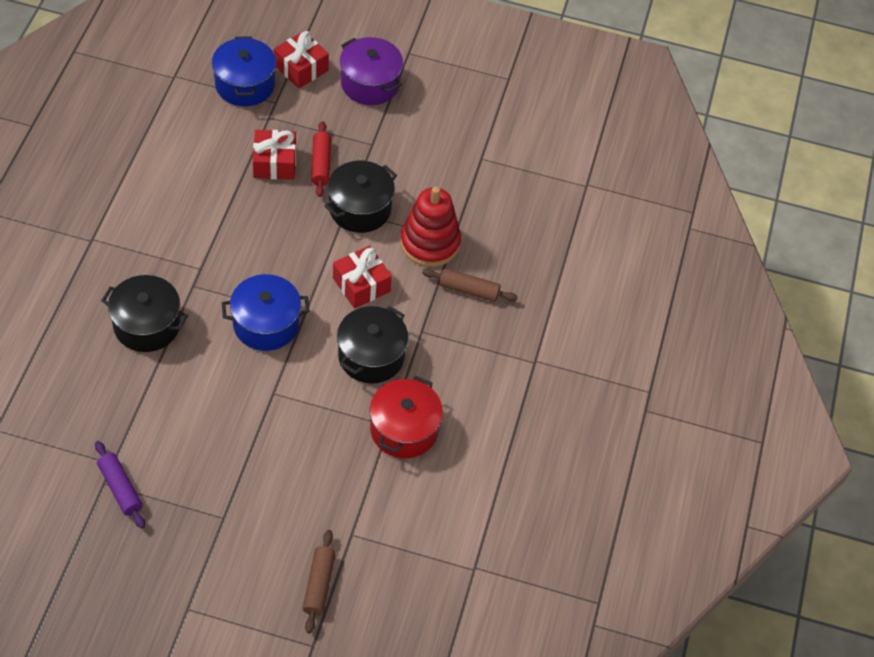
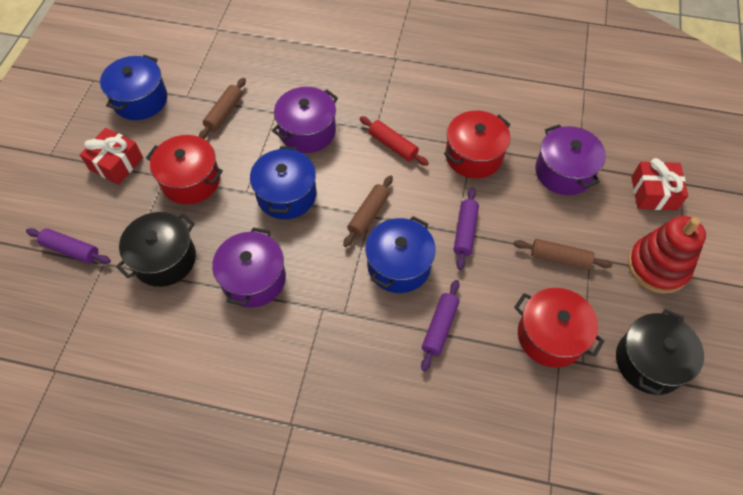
black pot: [101,275,188,352] [324,161,397,233] [337,306,408,384] = 3 -> [116,212,196,287] [616,309,704,396] = 2
blue pot: [212,36,276,106] [222,274,310,351] = 2 -> [100,55,167,120] [250,146,316,219] [365,216,436,293] = 3
brown rolling pin: [303,530,335,633] [422,268,518,302] = 2 -> [199,78,246,139] [343,175,393,247] [513,239,612,270] = 3
purple pot: [340,37,403,105] = 1 -> [212,227,286,308] [272,87,338,153] [535,125,606,195] = 3
purple rolling pin: [95,441,145,529] = 1 -> [26,228,111,264] [421,280,460,371] [454,188,479,270] = 3
red gift: [253,130,296,180] [274,31,329,88] [333,246,392,309] = 3 -> [80,128,143,185] [631,158,688,210] = 2
red pot: [369,376,443,458] = 1 -> [146,135,223,204] [444,111,511,178] [514,288,604,368] = 3

